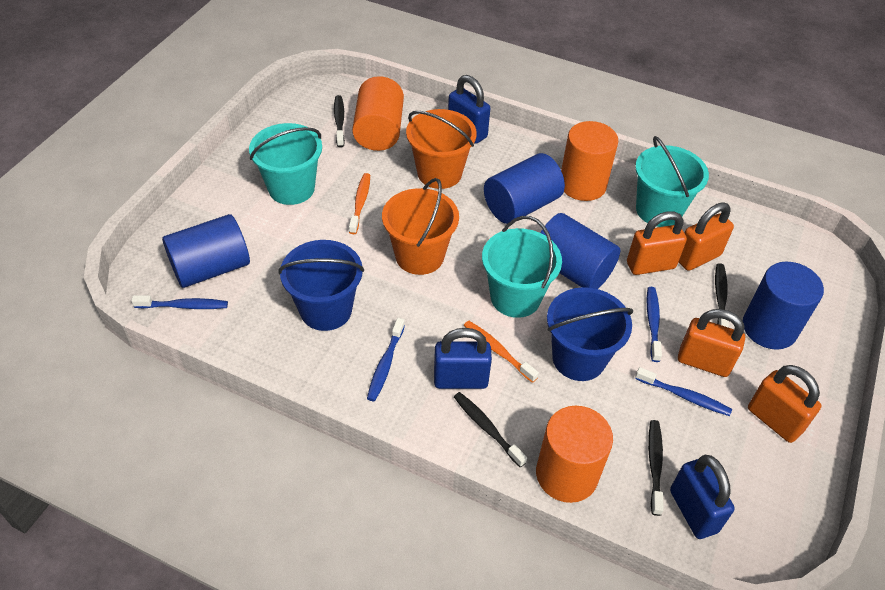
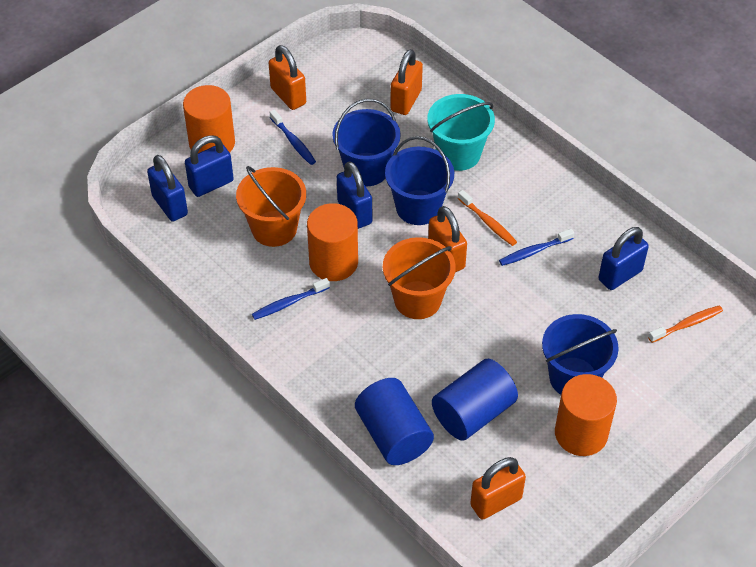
black toothbrush: [334,95,345,147] [454,392,527,468] [648,420,664,516] [715,263,729,328] = 4 -> none = 0
blue bucket: [278,240,364,331] [547,287,633,381] = 2 -> [332,99,401,186] [385,136,454,225] [542,314,619,394] = 3
blue cylinder: [162,214,250,288] [484,153,565,224] [540,213,620,289] [743,261,824,350] = 4 -> [355,378,434,465] [432,359,518,440] = 2
blue padlock: [434,328,492,389] [448,75,490,144] [670,455,735,539] = 3 -> [147,155,188,222] [185,135,234,197] [337,161,372,229] [598,227,649,290] = 4
blue toothbrush: [131,295,228,309] [367,318,405,401] [635,367,732,416] [647,287,662,362] = 4 -> [252,278,330,320] [270,109,316,165] [499,229,574,266] = 3
turquoise bucket: [249,123,322,205] [482,216,562,318] [635,136,709,227] = 3 -> [427,94,495,171] = 1

